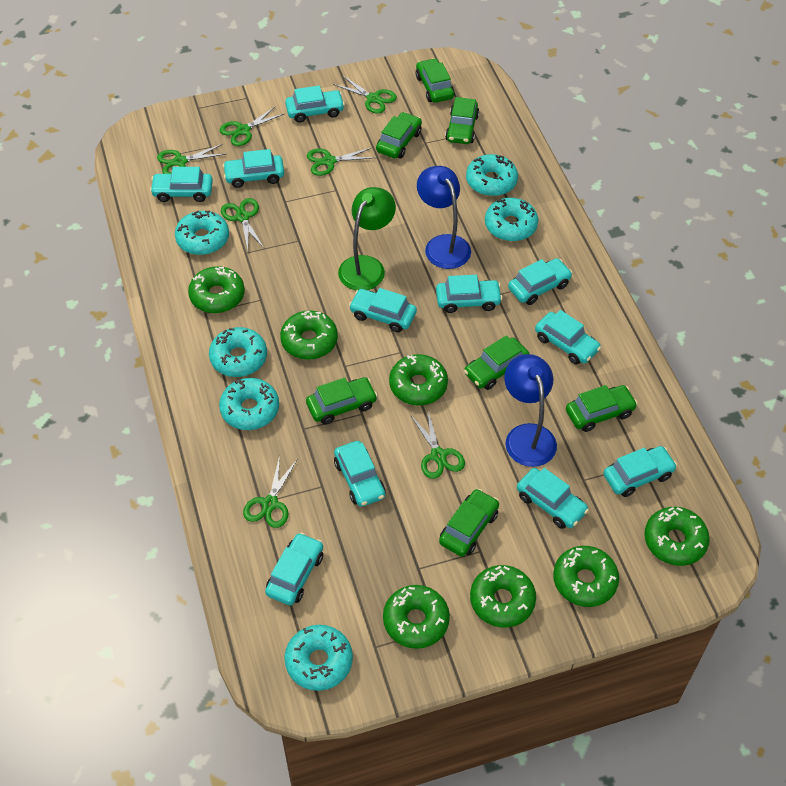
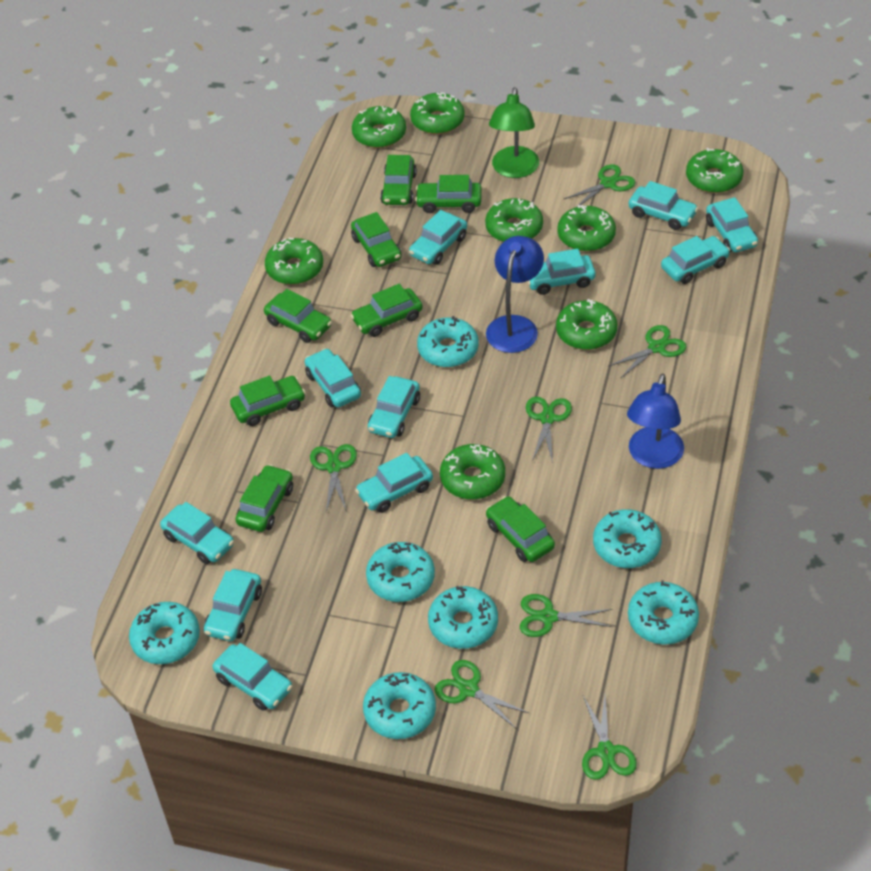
green car: [306,377,378,425] [376,112,422,159] [416,58,455,103] [439,489,499,557] [445,97,479,144] [464,335,529,390] [566,385,638,432] = 7 -> [230,376,306,426] [235,464,293,532] [264,289,332,343] [350,284,423,337] [351,212,401,267] [380,155,417,205] [415,175,482,213] [486,496,555,562] = 8
green donut: [188,266,245,313] [280,310,338,360] [383,585,450,649] [389,354,448,405] [470,565,536,628] [553,546,619,607] [644,507,710,566] = 7 -> [265,238,323,285] [352,106,406,148] [410,93,465,134] [440,444,505,499] [485,198,543,242] [556,299,617,350] [557,205,616,252] [686,148,743,193] = 8
turquoise donut: [175,211,229,255] [209,327,267,377] [219,378,279,430] [284,625,353,691] [466,154,518,196] [485,198,538,241] = 6 -> [129,602,200,664] [363,672,436,739] [366,542,435,602] [417,316,479,367] [428,586,498,649] [593,509,662,568] [628,580,699,645] = 7

